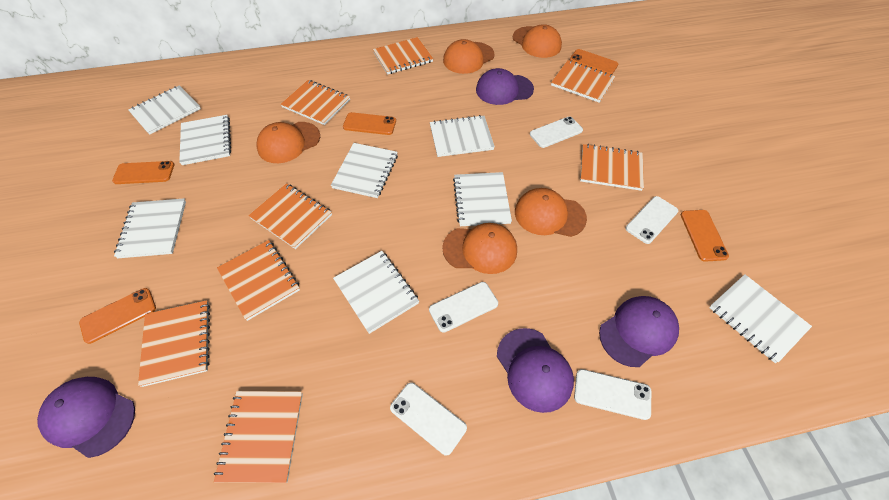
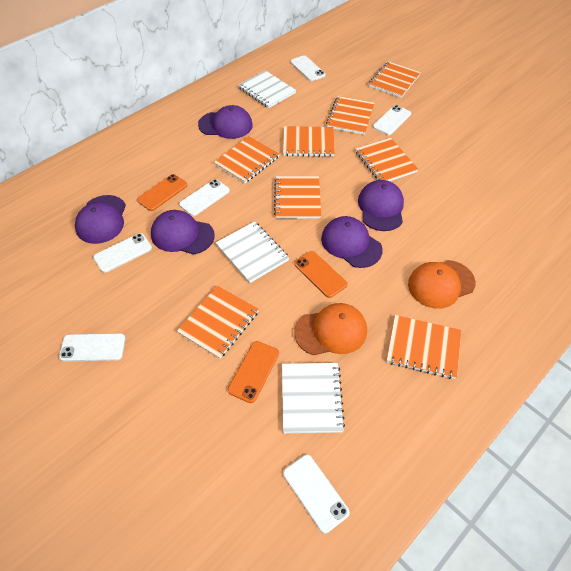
orange cap: [257,122,320,163] [442,223,517,274] [443,39,494,74] [513,24,562,58] [515,188,587,237] = 5 -> [294,303,367,355] [408,260,476,309] = 2
orange phone: [79,288,156,344] [112,161,174,184] [343,112,396,135] [570,49,618,75] [681,210,729,262] = 5 -> [137,174,188,211] [228,341,279,403] [294,251,347,298] = 3
purple cap: [37,377,135,458] [476,68,534,105] [497,328,574,413] [599,296,679,367] = 4 -> [75,195,126,244] [151,210,215,255] [198,105,253,139] [321,216,382,268] [358,180,404,231] = 5
white notebook: [114,198,186,258] [128,85,201,135] [179,115,231,165] [331,143,398,198] [333,251,419,334] [430,115,495,157] [453,172,512,226] [709,274,812,363] = 8 -> [216,221,289,283] [238,70,296,108] [282,363,345,433] = 3
white phone: [390,383,467,456] [429,282,498,333] [530,117,583,148] [574,369,651,420] [626,196,678,244] = 5 -> [59,333,125,362] [93,233,152,273] [179,179,230,216] [283,454,350,534] [290,55,326,81] [373,105,411,135] = 6

